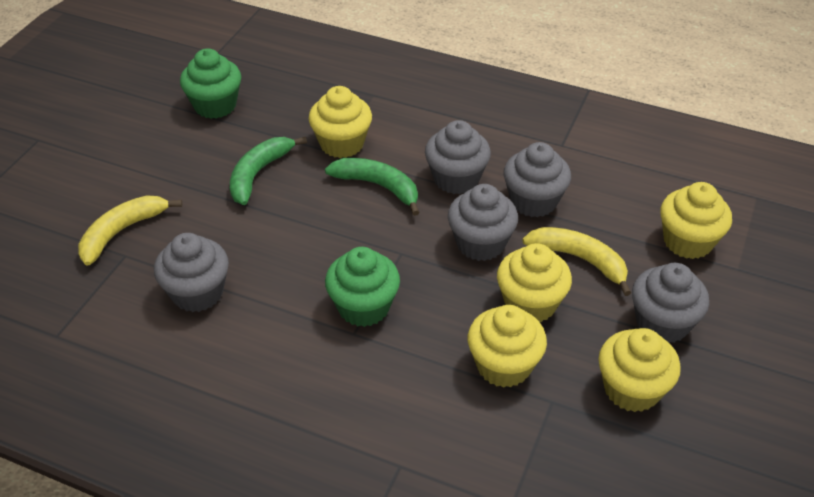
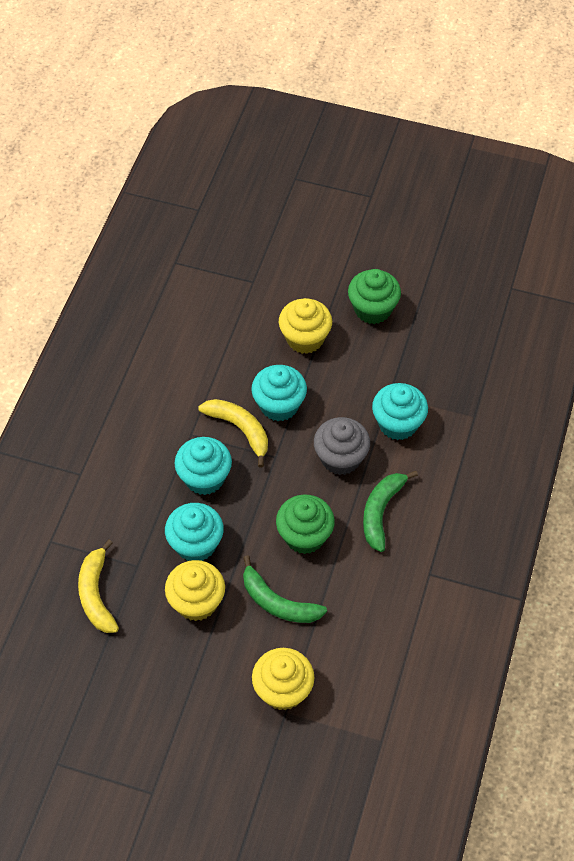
grey cupcake: [154,233,229,312] [425,120,491,194] [448,184,518,261] [503,142,571,217] [632,263,709,343] = 5 -> [314,417,370,475] = 1
turquoise cupcake: none = 0 -> [165,503,224,561] [174,437,232,495] [251,365,307,421] [372,383,428,440] = 4
yellow cupcake: [309,86,372,158] [468,305,547,388] [497,243,572,322] [599,328,681,412] [660,182,732,259] = 5 -> [165,560,225,621] [252,648,314,710] [279,298,332,354] = 3

